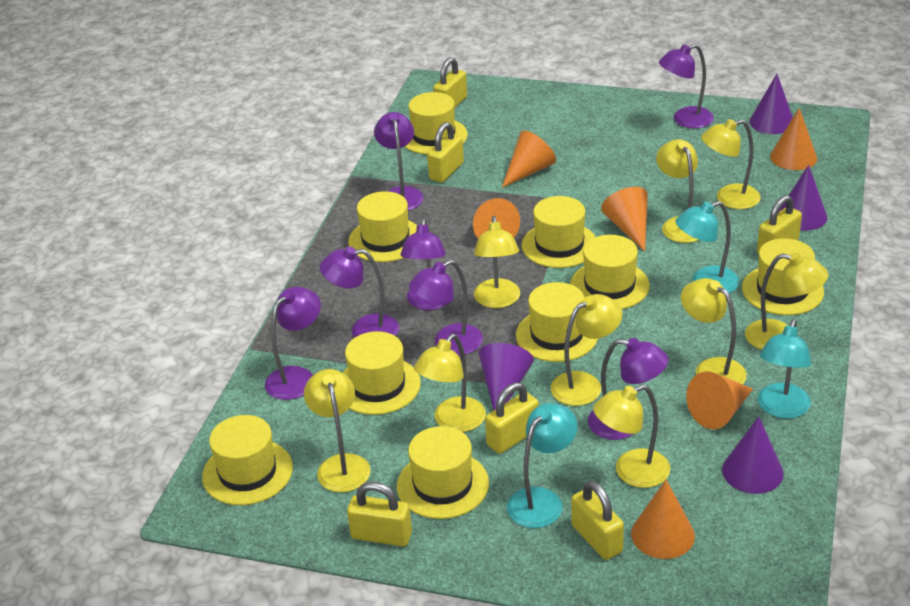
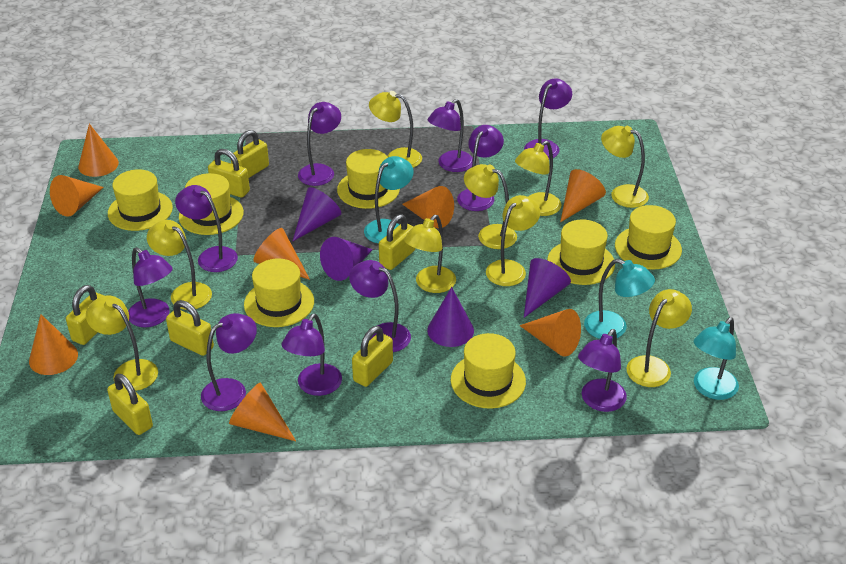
orange cone: [473,198,520,239] [502,131,556,188] [601,187,648,252] [631,480,695,559] [686,371,753,429] [770,108,817,170] = 6 -> [29,314,78,375] [50,175,104,217] [78,123,119,177] [229,383,296,441] [253,228,310,280] [402,186,454,228] [519,309,581,357] [560,169,606,222] = 8
purple lamp: [265,287,321,400] [320,247,399,338] [374,112,424,210] [401,218,448,310] [409,260,483,355] [588,338,669,440] [659,44,714,128] = 7 -> [128,247,173,327] [175,185,238,272] [201,313,257,411] [282,313,342,396] [298,102,341,186] [349,260,411,352] [427,99,473,172] [457,125,504,211] [524,78,572,159] [578,329,627,412] = 10
yellow hat: [202,415,293,505] [342,331,421,415] [348,191,417,262] [397,426,489,519] [404,92,468,154] [516,282,598,362] [521,196,595,268] [570,235,650,309] [742,238,824,315] = 9 -> [108,169,173,231] [179,173,244,235] [244,258,314,327] [337,149,400,209] [451,333,526,409] [547,219,615,285] [615,205,682,269] = 7
yellow padlock: [347,482,412,547] [427,122,464,183] [433,57,467,107] [485,382,539,454] [571,481,624,560] [757,195,802,254] = 6 -> [66,285,104,345] [107,374,153,435] [166,300,214,356] [208,149,250,198] [231,130,269,178] [352,326,393,387] [379,214,415,270] = 7

